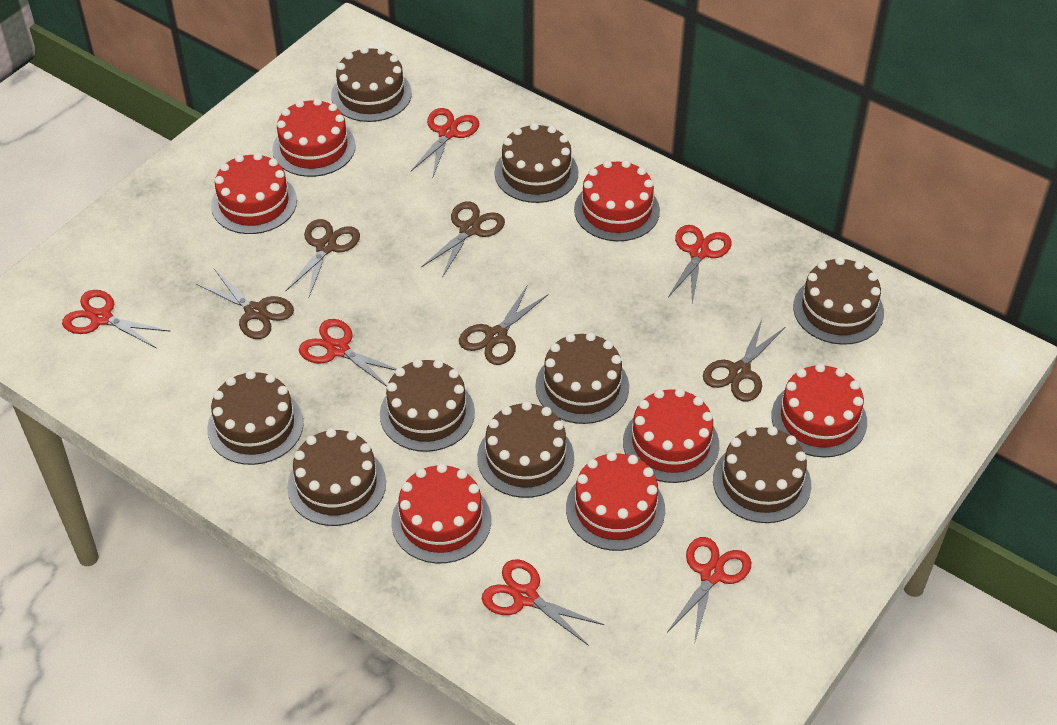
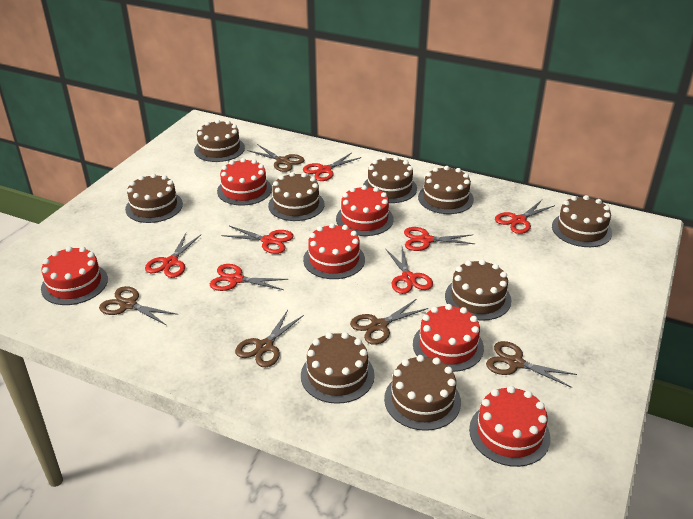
red cake: [211,153,297,234] [272,98,356,177] [391,463,491,564] [566,452,665,551] [574,160,660,241] [623,388,719,483] [771,363,867,457] = 7 -> [41,246,108,305] [217,158,272,205] [303,223,365,279] [336,185,394,236] [413,304,484,372] [469,386,551,467] = 6
red scissors: [62,290,171,348] [299,319,397,387] [411,108,480,176] [482,559,604,646] [667,537,751,644] [668,225,732,303] = 6 -> [145,233,201,278] [210,264,288,291] [221,226,294,254] [303,153,361,181] [385,247,433,294] [404,227,475,251] [495,200,555,234] = 7

